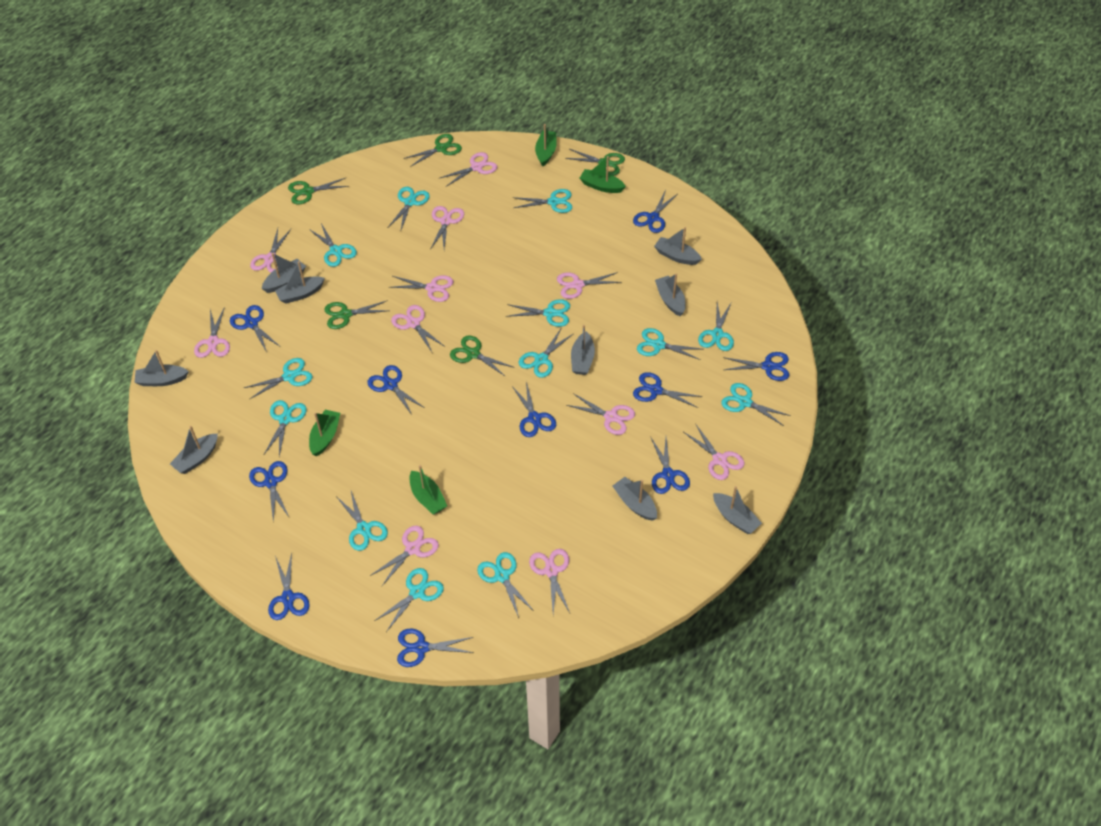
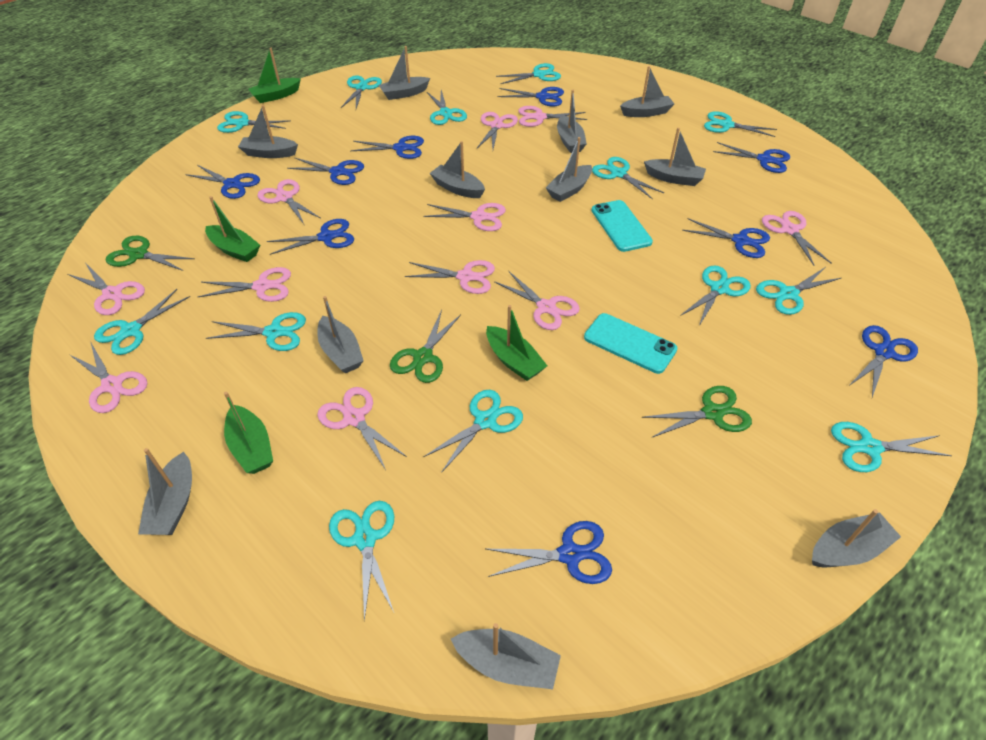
blue scissors: [230,305,279,352] [249,461,289,522] [268,553,310,620] [367,365,425,415] [397,628,474,667] [512,382,556,437] [633,190,677,233] [633,372,702,408] [650,436,690,494] [723,352,789,381] = 10 -> [185,165,260,199] [267,219,354,255] [287,158,364,185] [351,136,424,159] [486,521,612,584] [497,87,564,107] [682,218,770,258] [713,142,790,173] [849,325,918,397] = 9
green scissors: [288,178,349,204] [325,300,388,329] [403,134,462,167] [450,335,515,377] [565,149,625,176] = 5 -> [106,236,195,271] [390,310,461,383] [642,386,752,438] = 3
grey boat: [134,350,189,386] [170,426,218,474] [262,253,306,293] [275,261,325,304] [571,325,595,375] [613,477,657,521] [654,227,702,265] [655,273,686,316] [713,486,762,534] = 9 -> [138,448,192,535] [238,105,298,158] [317,296,364,373] [379,46,430,100] [430,141,485,198] [451,623,561,689] [546,137,592,202] [557,90,587,153] [620,66,674,117] [644,128,706,186] [812,509,901,567] = 11
turquoise phone: none = 0 -> [584,313,678,374] [591,200,653,252] = 2

